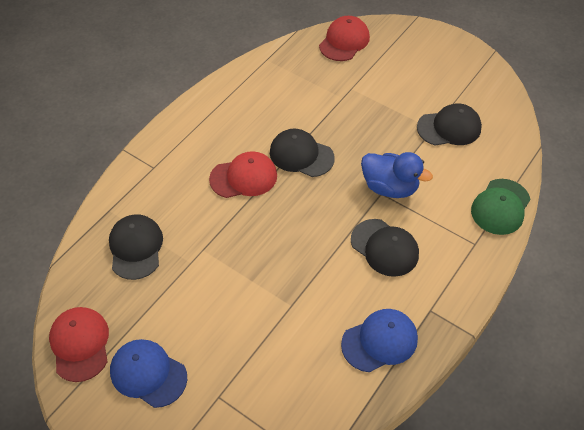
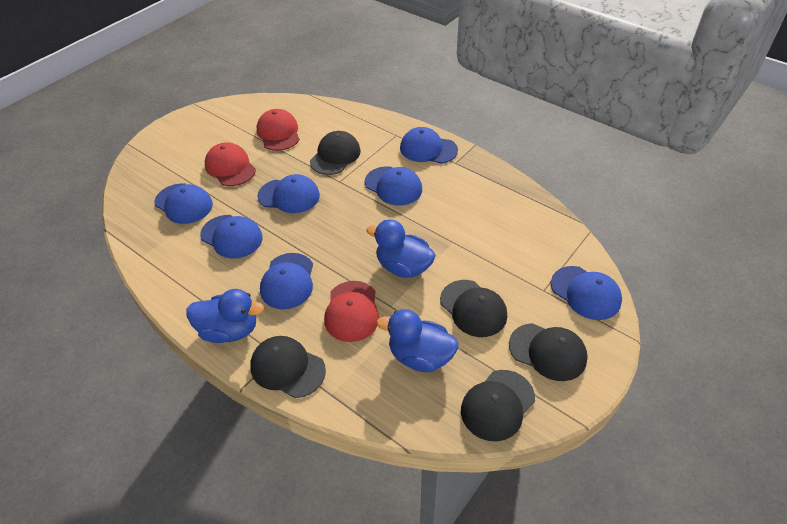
black cap: [109,214,163,280] [270,129,335,177] [351,219,419,277] [417,103,482,146] = 4 -> [250,336,326,398] [310,131,361,175] [440,280,507,337] [461,370,535,441] [509,323,588,381] = 5
blue cap: [110,339,187,408] [341,309,418,372] = 2 -> [154,184,213,224] [200,215,263,259] [257,174,320,213] [260,253,313,309] [365,166,422,206] [400,127,458,164] [551,266,622,320] = 7
blue duck: [361,152,433,198] = 1 -> [186,289,264,343] [366,220,436,278] [377,309,459,372] = 3
green cap: [471,179,531,235] = 1 -> none = 0

